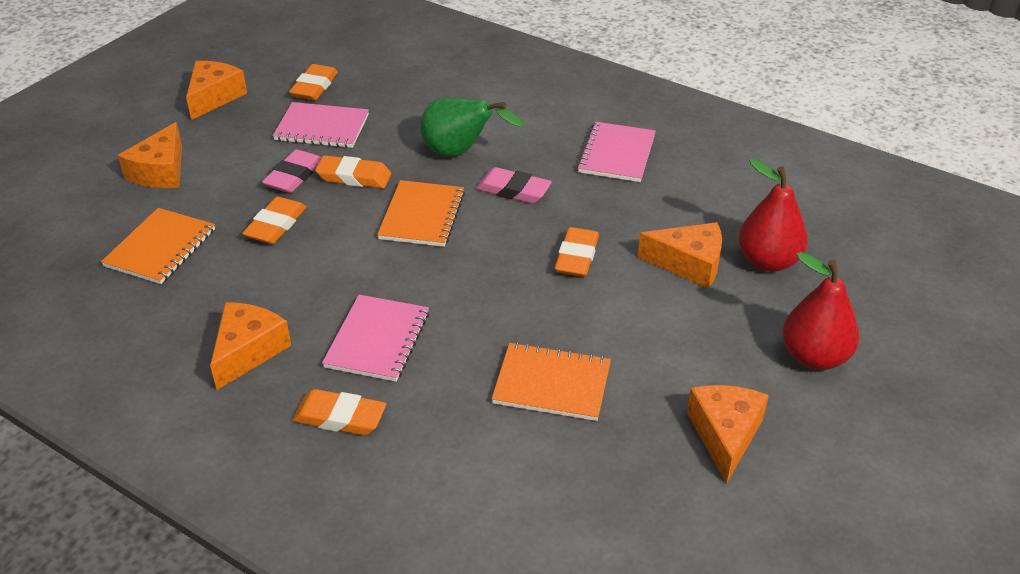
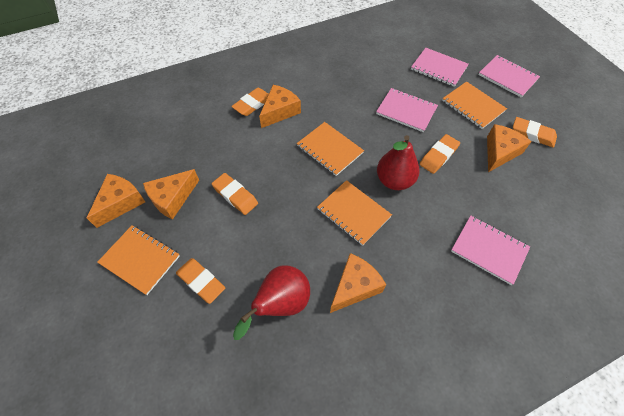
green pear: [420,97,523,157] = 1 -> none = 0
orange notebook: [101,208,215,284] [377,180,465,247] [492,342,611,421] = 3 -> [97,225,180,295] [297,122,364,176] [317,180,392,246] [442,82,507,129] = 4
pink eraser: [262,149,321,193] [476,167,552,204] = 2 -> none = 0
pink notebook: [273,102,369,148] [322,295,429,382] [577,122,656,182] = 3 -> [376,88,438,132] [411,48,469,87] [451,215,530,285] [479,55,540,97] = 4

